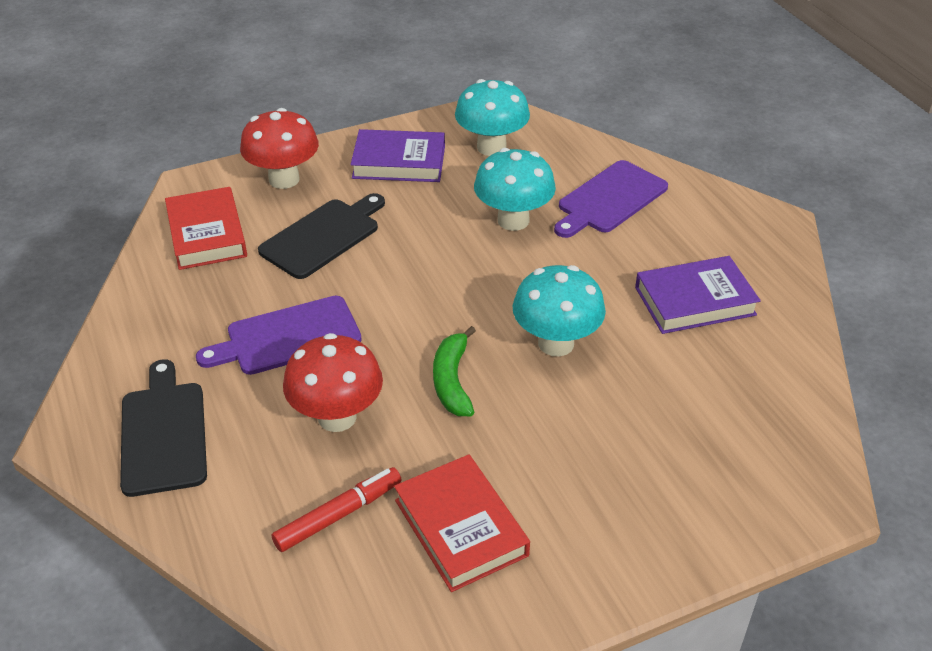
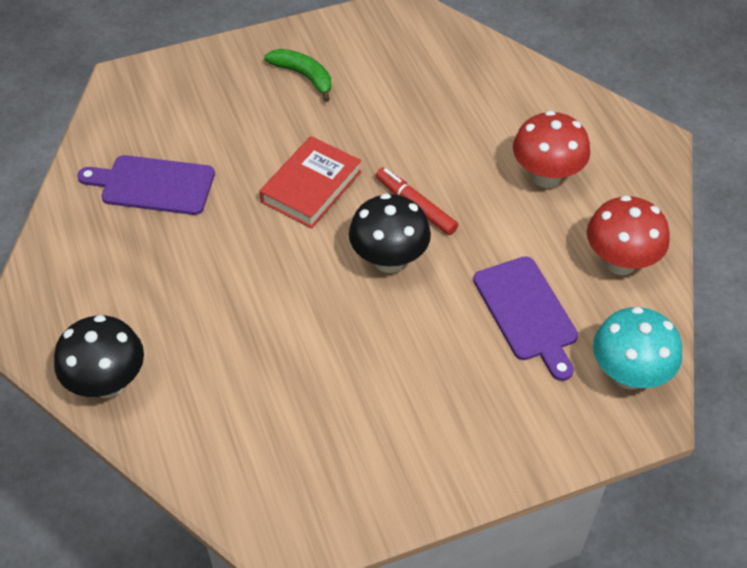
black cutting board: [120,359,207,497] [258,193,385,279] = 2 -> none = 0
black mushroom: none = 0 -> [54,315,144,398] [349,193,431,273] = 2
purple book: [351,129,445,182] [635,256,761,334] = 2 -> none = 0
red book: [165,187,247,270] [394,455,530,592] = 2 -> [259,136,362,228] = 1
turquoise mushroom: [455,79,530,156] [474,148,556,231] [513,265,606,356] = 3 -> [593,307,682,390] = 1

